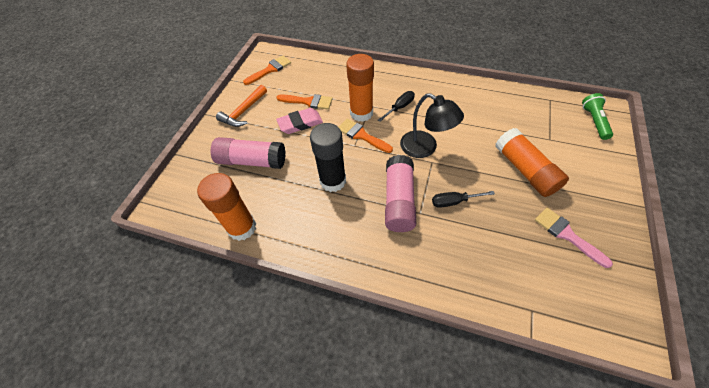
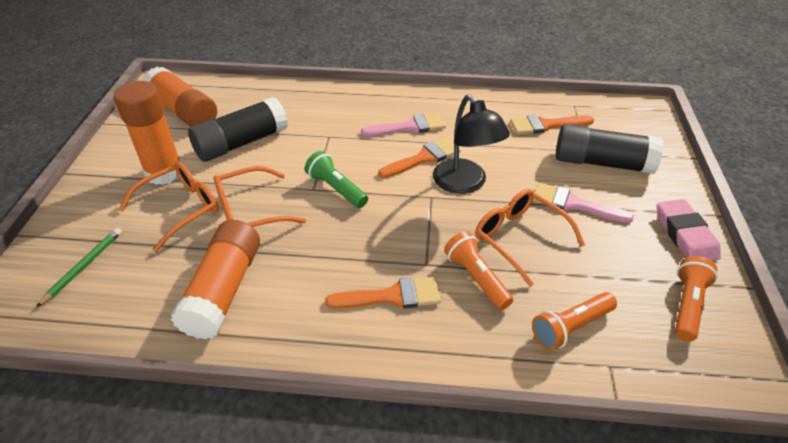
black glue stick: [310,123,346,192] = 1 -> [188,97,288,162] [556,124,664,174] = 2
black screwdriver: [378,91,415,122] [432,191,495,208] = 2 -> none = 0
green pencil: none = 0 -> [36,228,122,308] = 1
orange flashlight: none = 0 -> [444,231,513,310] [532,292,617,350] [675,256,718,342] = 3
orange glasses: none = 0 -> [118,162,219,252] [214,166,306,227] [475,189,585,287] = 3
orange hammer: [216,85,267,127] = 1 -> none = 0
pink brush: [535,208,613,268] = 1 -> [361,113,446,136] [533,182,634,223] = 2
pink glue stick: [211,137,286,169] [385,155,416,232] = 2 -> none = 0

